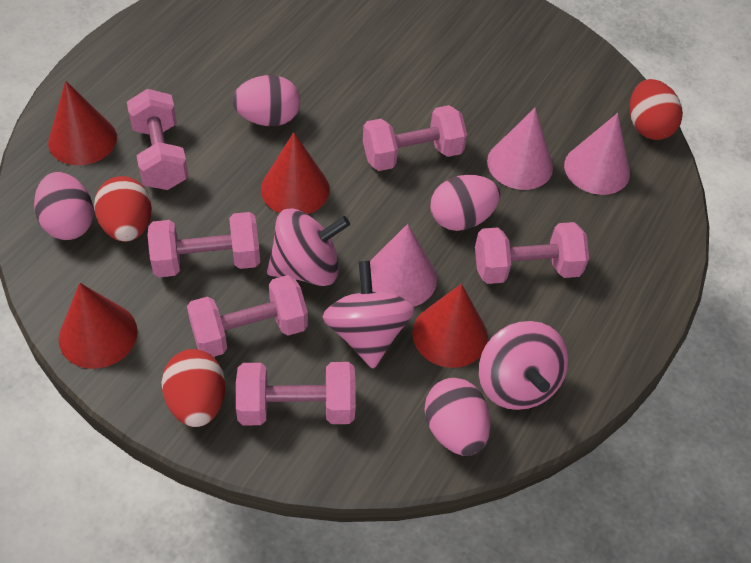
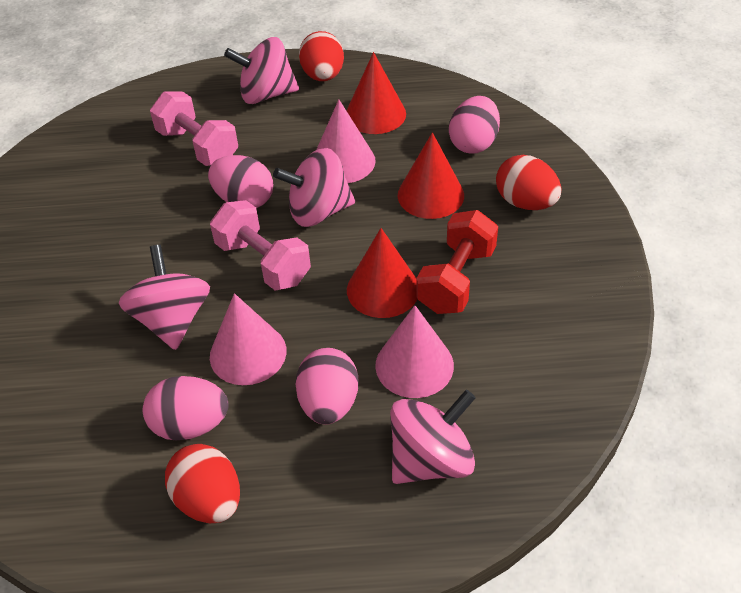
pink dumbbell: [127,89,189,190] [148,212,260,277] [187,275,308,357] [236,362,356,425] [363,105,467,171] [475,222,589,284] = 6 -> [150,91,238,166] [210,200,311,290] = 2
pink spinning top: [267,208,350,286] [323,261,415,369] [479,321,568,410] = 3 -> [119,245,210,350] [224,37,299,104] [273,148,355,227] [390,390,476,484] = 4
red cone: [48,81,117,165] [58,283,138,369] [261,132,330,214] [412,284,488,368] = 4 -> [346,52,406,134] [347,228,417,318] [397,132,464,219] = 3
red dumbbell: none = 0 -> [416,210,498,314] = 1

